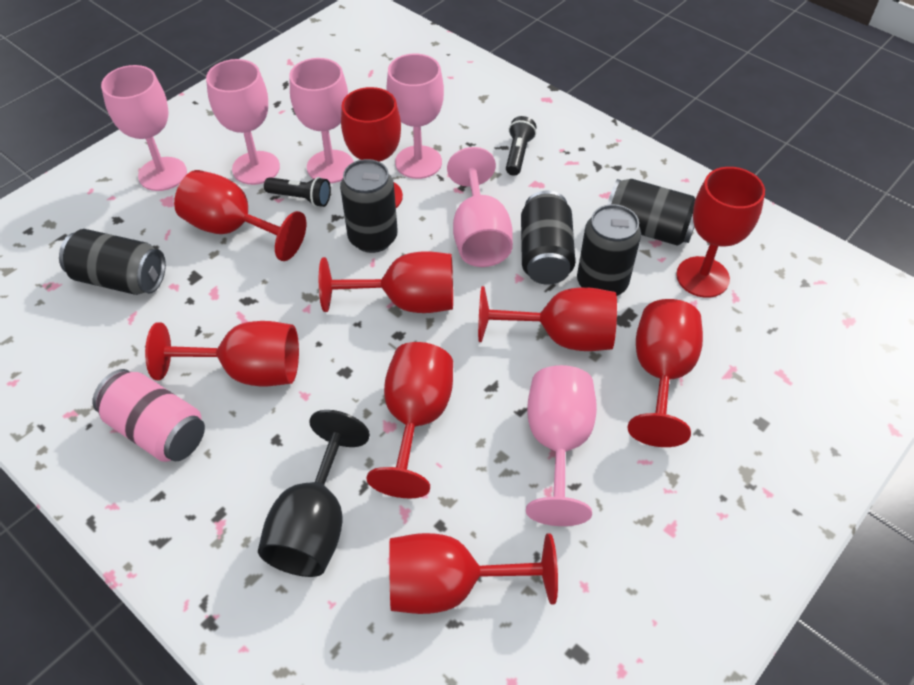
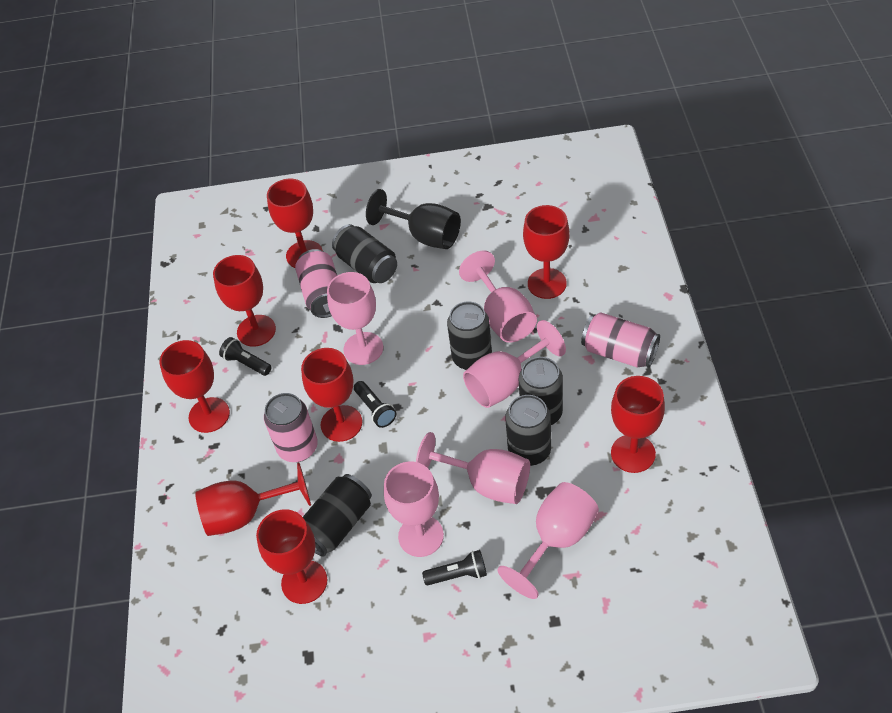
black flashlight: [264,177,331,207] [506,116,537,175] = 2 -> [219,337,272,376] [354,381,396,428] [422,550,487,585] = 3
pink can: [92,369,205,462] = 1 -> [264,393,318,462] [295,249,337,318] [581,312,660,368] = 3
red goblet: [145,321,299,386] [174,170,306,261] [319,251,453,313] [341,87,403,208] [366,342,453,498] [389,533,558,614] [478,286,617,351] [627,299,703,447] [676,167,765,298] = 9 -> [159,340,230,433] [195,462,311,536] [213,255,276,347] [256,509,328,604] [267,179,323,268] [301,348,362,442] [523,205,569,299] [611,376,665,473] = 8

